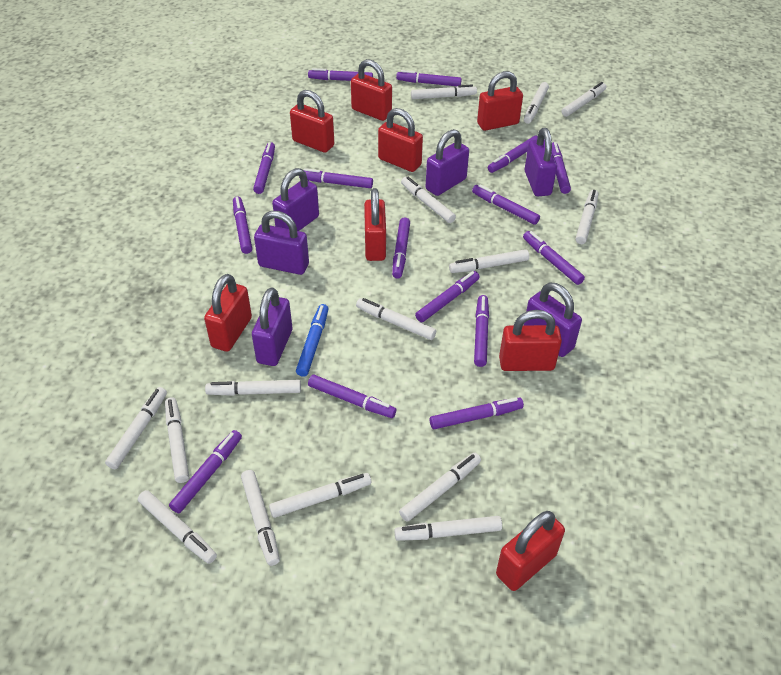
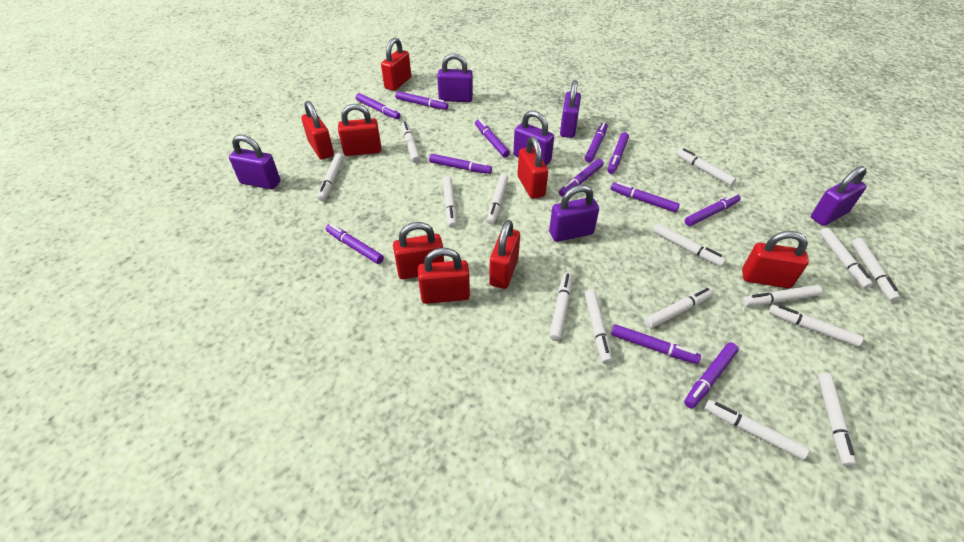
blue marker: [296,304,328,377] = 1 -> none = 0
purple marker: [169,430,242,513] [233,196,252,254] [253,142,275,194] [299,168,373,188] [308,68,373,81] [308,374,396,418] [392,217,410,279] [396,70,462,86] [415,271,480,322] [430,397,524,429] [472,184,540,225] [474,295,489,367] [488,136,538,173] [523,231,585,285] [552,142,571,194] = 15 -> [326,224,384,264] [356,93,401,119] [395,91,449,110] [429,154,492,174] [475,119,510,158] [559,159,604,197] [585,122,608,162] [608,132,629,174] [611,182,680,212] [611,324,701,364] [684,342,739,408] [685,193,741,226] = 12

